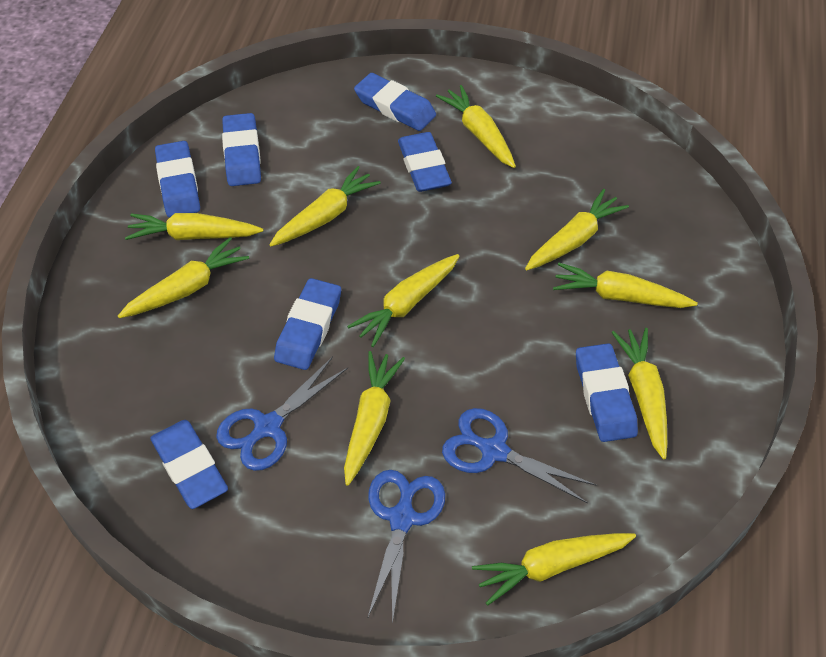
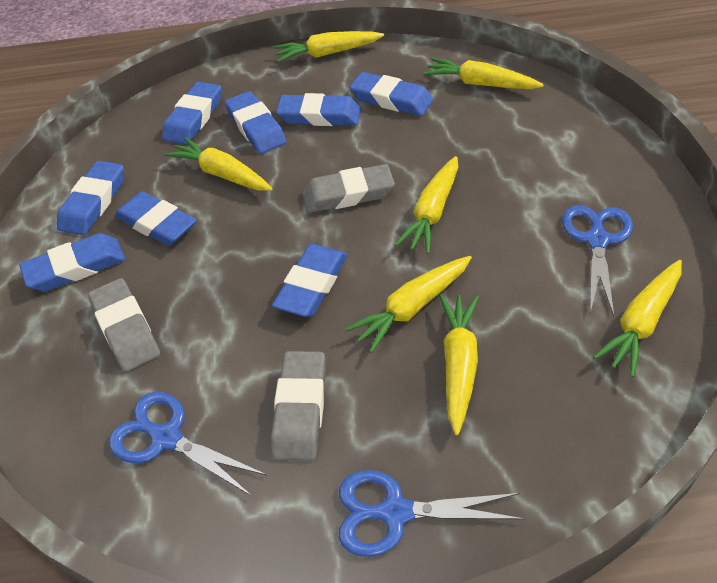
blue eraser: [150,420,228,509] [155,141,200,217] [222,113,261,186] [274,278,341,370] [354,73,436,131] [398,132,452,192] [576,343,638,442] = 7 -> [19,233,125,291] [57,161,124,235] [115,191,197,246] [162,82,221,145] [225,91,287,154] [272,244,348,317] [276,93,361,126] [349,72,433,116] = 8
grey eraser: none = 0 -> [88,278,160,372] [271,351,326,461] [302,164,395,213] = 3
yellow carrot: [118,237,249,318] [125,213,263,240] [269,166,380,247] [344,351,405,486] [347,254,460,347] [436,85,516,168] [472,533,636,605] [525,189,629,270] [553,263,698,308] [611,328,667,459] = 10 -> [164,137,273,191] [274,31,384,63] [345,256,472,353] [395,156,458,254] [423,58,544,89] [439,294,479,435] [593,260,682,377] = 7

